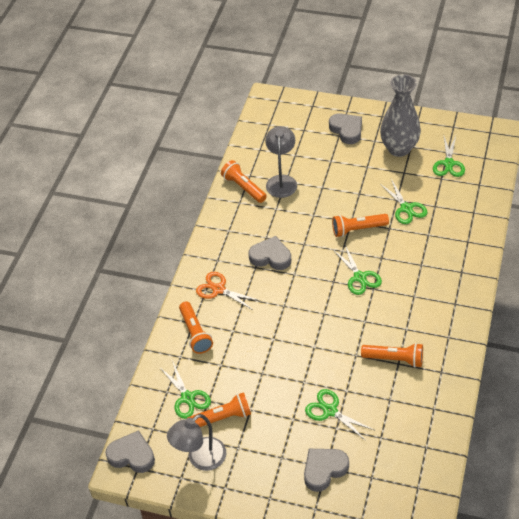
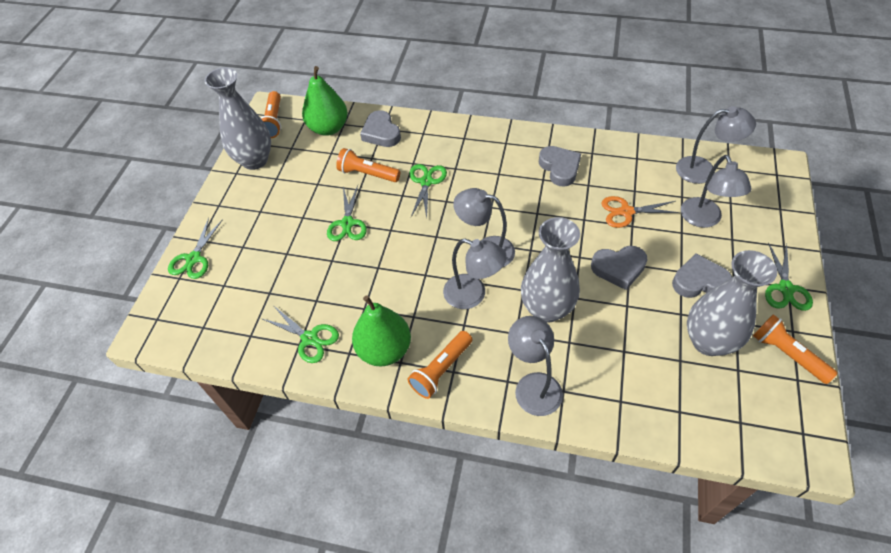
green pear: none = 0 -> [302,66,348,136] [352,295,411,367] = 2
grey lamp: [167,414,226,471] [265,126,297,198] = 2 -> [443,239,507,309] [453,188,515,267] [508,316,563,416] [676,106,756,184] [681,155,752,228] = 5
grey vase: [380,74,421,157] = 1 -> [204,67,271,170] [521,217,580,323] [687,250,777,356] = 3
orange flashlight: [179,302,213,354] [188,392,251,427] [221,160,267,203] [332,214,389,237] [361,343,423,368] = 5 -> [260,91,281,138] [336,148,400,182] [408,331,472,399] [753,314,838,384] = 4

